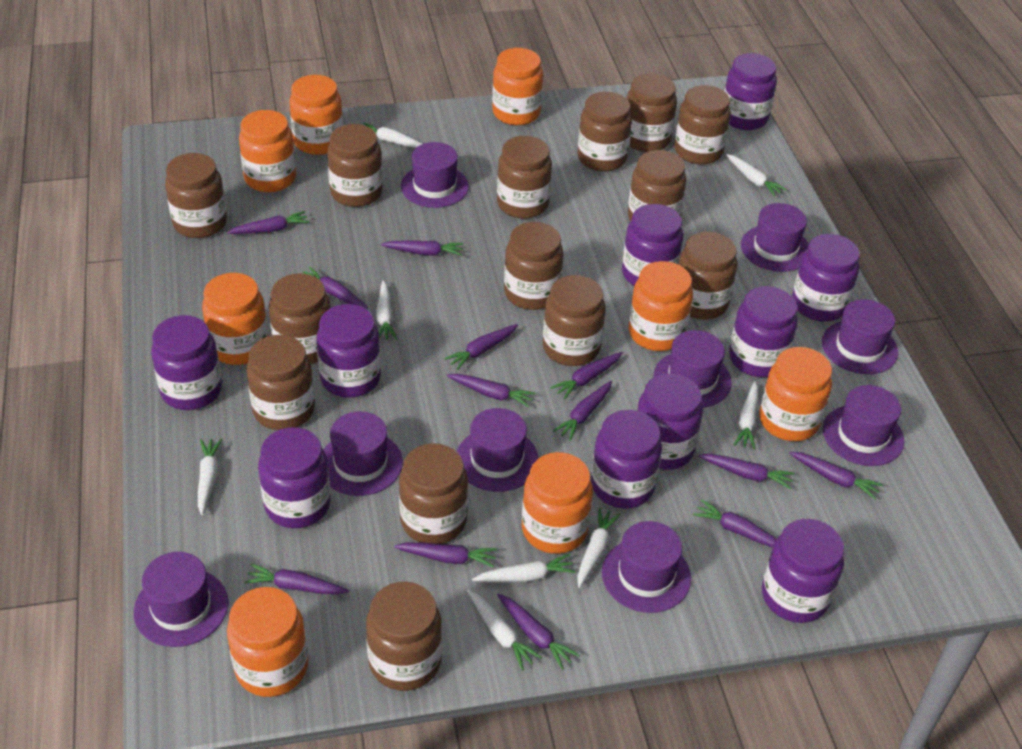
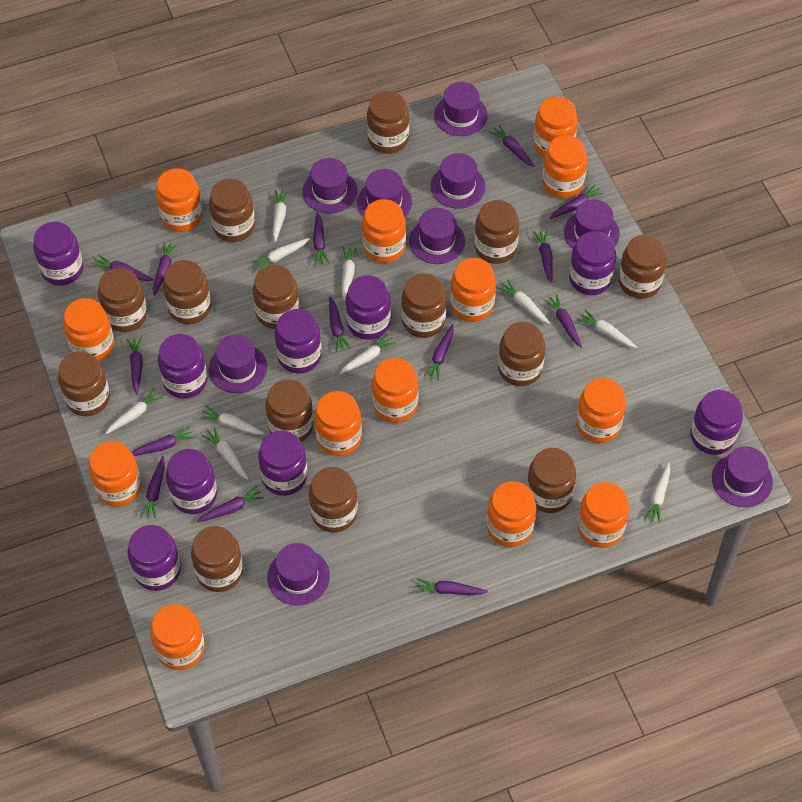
orange jar: [202,273,268,365] [227,587,308,697] [239,110,296,192] [289,75,343,155] [492,48,543,125] [522,452,593,554] [629,261,693,351] [759,347,832,441] = 8 -> [63,298,114,361] [89,441,142,507] [151,604,205,670] [156,168,203,232] [314,391,362,456] [362,199,406,263] [372,358,418,423] [450,258,496,322] [487,481,536,547] [533,97,578,157] [542,135,587,198] [576,378,626,443] [578,482,629,548] = 13
purple carrot: [227,211,309,234] [244,564,349,595] [303,267,368,309] [381,240,463,256] [394,542,497,568] [444,324,518,370] [447,374,536,408] [497,594,580,670] [551,352,623,400] [553,381,612,441] [693,500,777,548] [699,454,795,489] [789,452,883,499] = 13 -> [92,254,154,281] [127,337,143,395] [131,426,195,456] [140,456,165,518] [153,242,178,296] [197,486,264,523] [313,212,329,265] [329,296,351,352] [415,578,488,595] [424,324,454,380] [489,125,535,167] [533,229,553,283] [544,294,582,348] [549,184,604,219] = 14
purple jar: [151,315,222,410] [258,427,331,528] [316,304,381,398] [591,410,662,508] [622,204,683,286] [637,373,703,470] [724,53,777,130] [729,286,798,377] [762,519,844,623] [792,234,860,322] = 10 -> [33,222,84,286] [128,525,181,591] [158,334,207,399] [166,449,217,514] [258,430,308,496] [275,309,322,374] [346,275,391,340] [569,231,616,295] [690,390,743,455] = 9
white carrot: [198,438,222,515] [363,122,423,148] [376,280,397,340] [467,590,542,671] [472,554,576,582] [577,507,621,588] [726,154,787,197] [734,381,759,450] = 8 -> [105,388,163,434] [199,406,265,435] [202,427,248,480] [251,238,310,272] [273,189,289,242] [339,333,397,374] [342,247,357,301] [498,280,550,324] [577,310,637,348] [645,462,670,524] = 10

